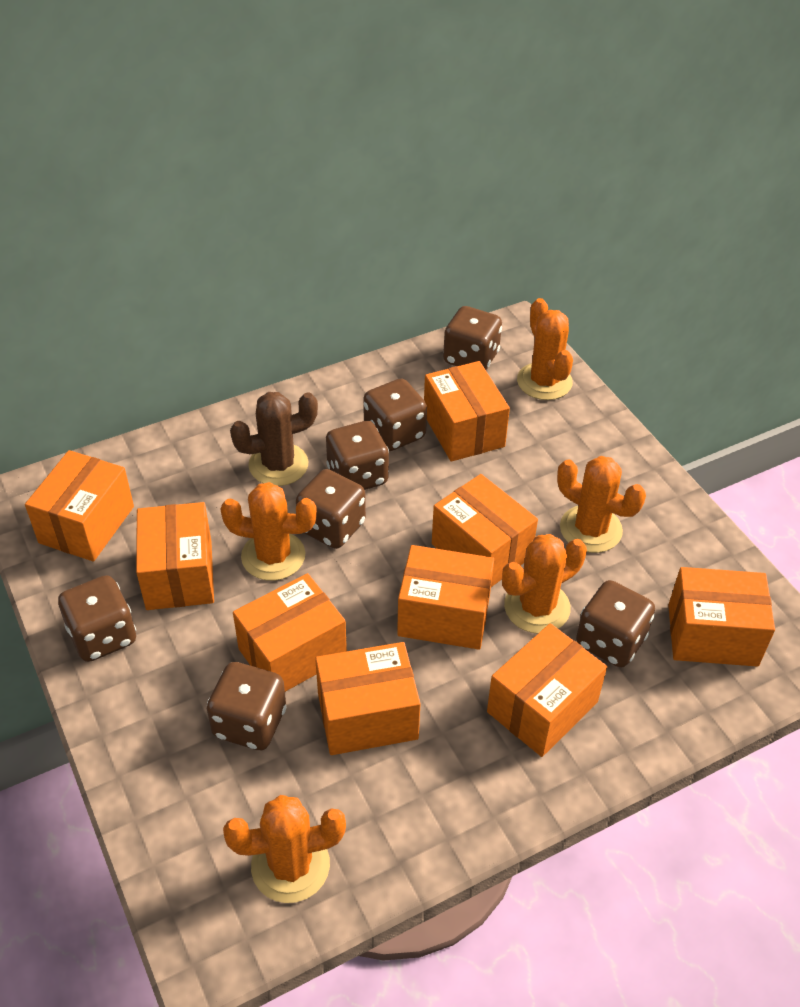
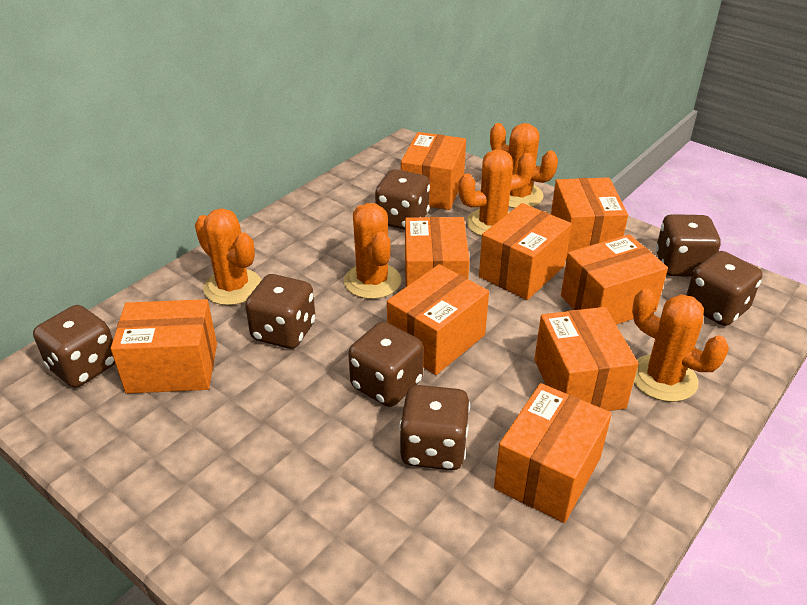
brown cactus: [230,392,318,486] = 1 -> none = 0

